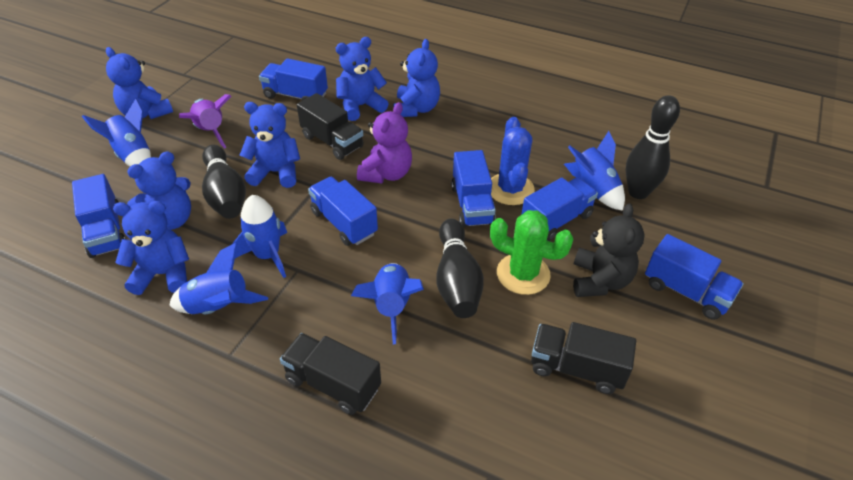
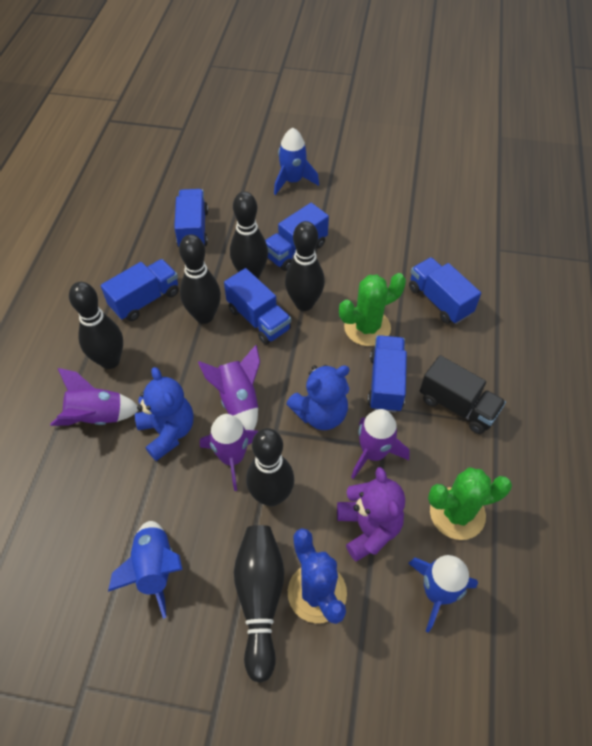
black bowling pin: [202,145,246,219] [437,218,484,318] [626,95,680,199] = 3 -> [69,282,123,369] [179,234,221,324] [230,192,268,279] [234,525,284,683] [246,428,294,506] [285,221,325,311] = 6
black teddy bear: [573,203,645,297] = 1 -> none = 0
black truck: [280,333,381,415] [297,93,364,160] [531,322,636,394] = 3 -> [420,355,506,434] = 1
blue rocket: [82,99,151,166] [170,243,268,314] [231,195,287,278] [351,263,424,344] [564,131,625,211] = 5 -> [108,521,182,619] [274,128,319,195] [408,555,478,633] = 3
blue teddy bear: [106,47,173,119] [113,201,189,295] [127,151,191,230] [240,102,300,188] [336,37,389,121] [394,39,440,117] = 6 -> [135,367,193,461] [286,365,350,430] = 2
green cactus: [490,210,574,295] = 1 -> [339,273,406,346] [428,467,512,540] = 2
purple rocket: [179,94,231,149] = 1 -> [50,368,139,426] [198,345,260,430] [200,414,258,491] [351,409,410,479] = 4

